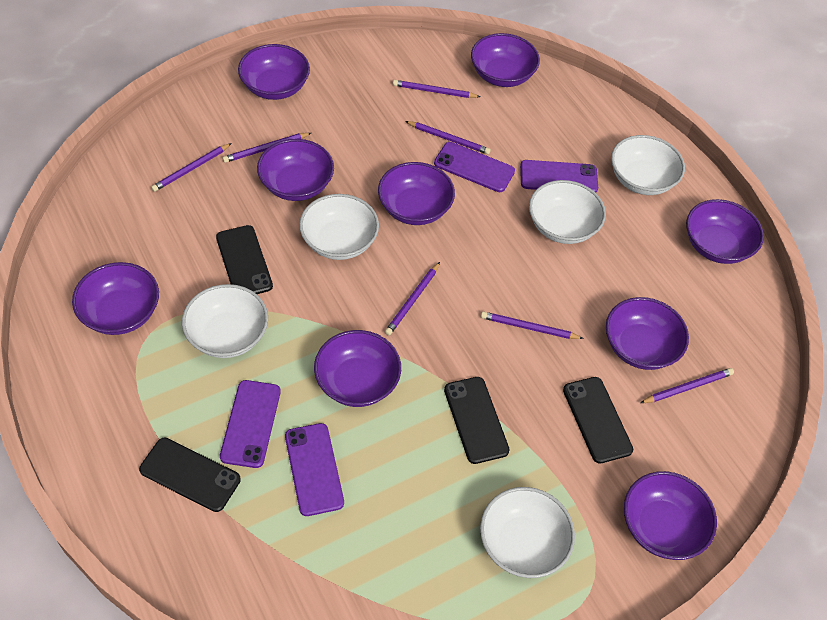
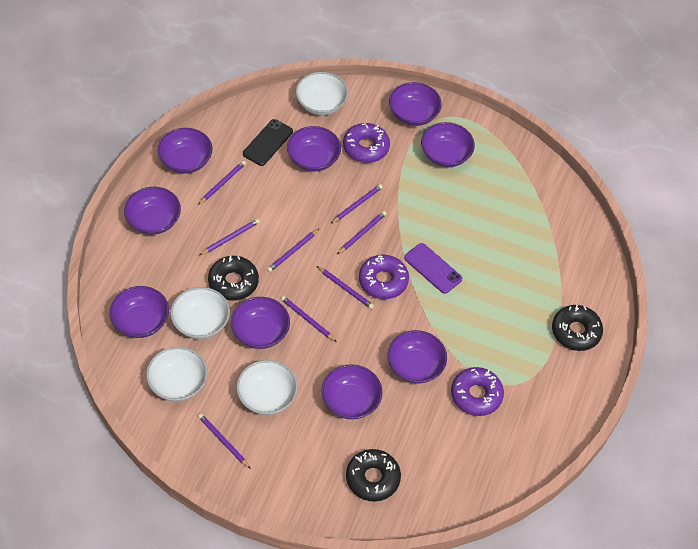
black donut: none = 0 -> [208,255,259,301] [346,449,401,502] [552,305,603,351] = 3
black phone: [139,438,241,512] [216,225,273,294] [444,377,509,464] [563,377,633,464] = 4 -> [243,119,293,166] = 1
purple donut: none = 0 -> [343,123,390,163] [359,254,409,299] [451,367,504,416] = 3
purple pencil: [151,143,232,192] [222,133,311,163] [385,262,440,336] [393,80,480,98] [405,121,491,154] [481,311,584,339] [640,368,734,403] = 7 -> [198,161,246,205] [198,413,251,469] [200,219,260,255] [267,229,319,272] [281,296,337,342] [317,266,374,309] [330,184,383,224] [337,211,387,254] = 8
purple phone: [220,380,281,468] [285,423,344,516] [434,142,515,192] [520,160,598,193] = 4 -> [404,243,462,294] = 1
white bowl: [182,284,268,358] [299,194,379,260] [480,487,575,578] [529,180,606,244] [611,135,685,195] = 5 -> [146,347,208,401] [170,287,230,339] [236,360,298,415] [296,72,348,115] = 4

